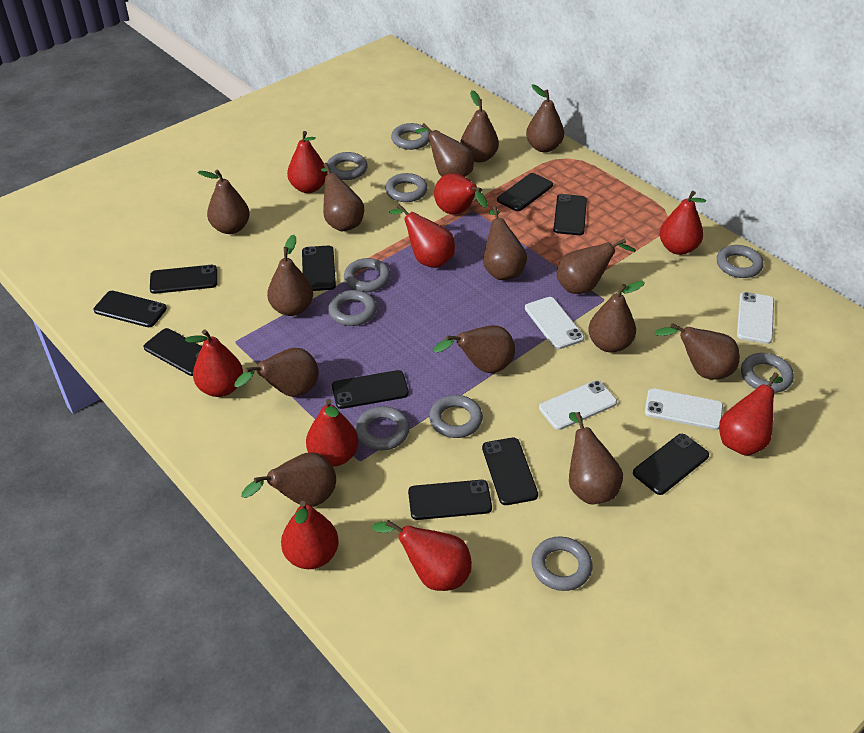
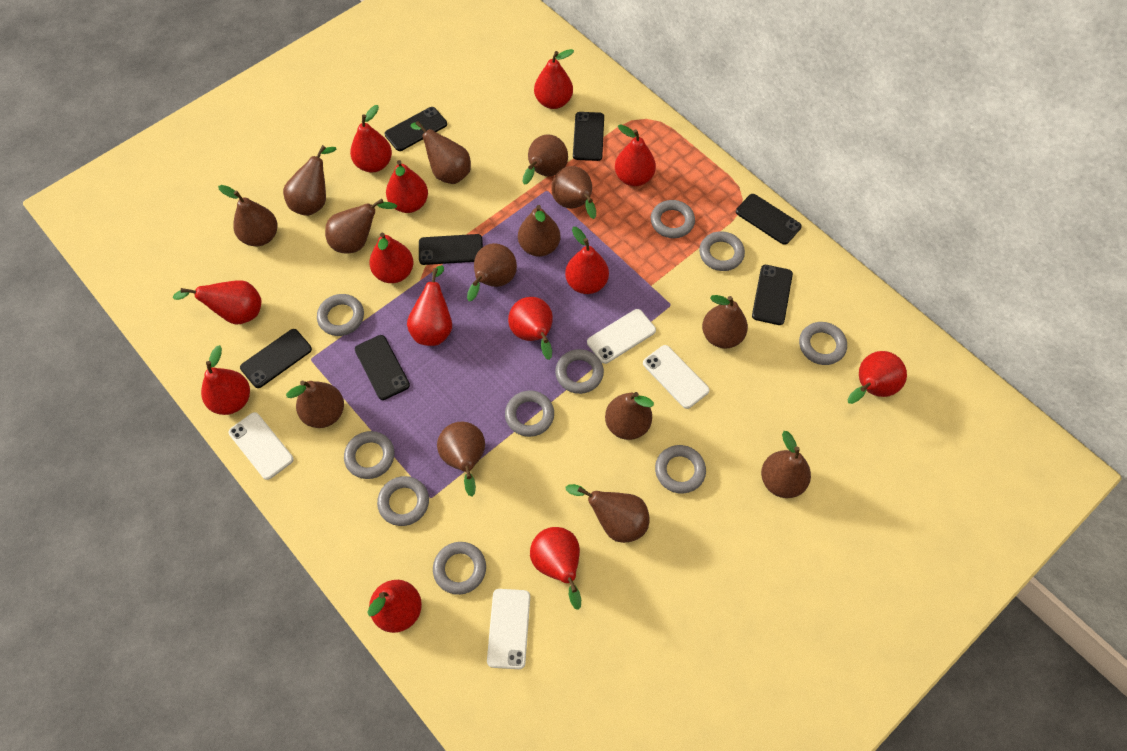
black phone: [94,291,167,327] [143,328,202,376] [150,265,217,294] [302,246,336,291] [332,370,409,409] [408,480,492,520] [482,437,538,505] [497,173,553,211] [553,194,587,235] [633,434,709,495] = 10 -> [240,329,312,388] [355,335,410,400] [385,107,447,151] [419,234,483,265] [573,112,604,161] [736,194,802,245] [752,265,793,325] = 7
red pear: [185,329,243,397] [281,501,339,569] [287,131,327,193] [306,399,359,467] [372,520,472,591] [389,204,455,268] [434,173,488,215] [659,191,706,255] [719,372,783,456] = 9 -> [173,280,261,325] [201,345,250,415] [350,105,392,172] [367,580,422,633] [369,233,414,283] [386,160,428,213] [407,265,452,346] [508,297,553,360] [530,527,581,610] [534,49,574,109] [565,227,609,294] [615,124,656,186] [848,351,907,404] = 13

